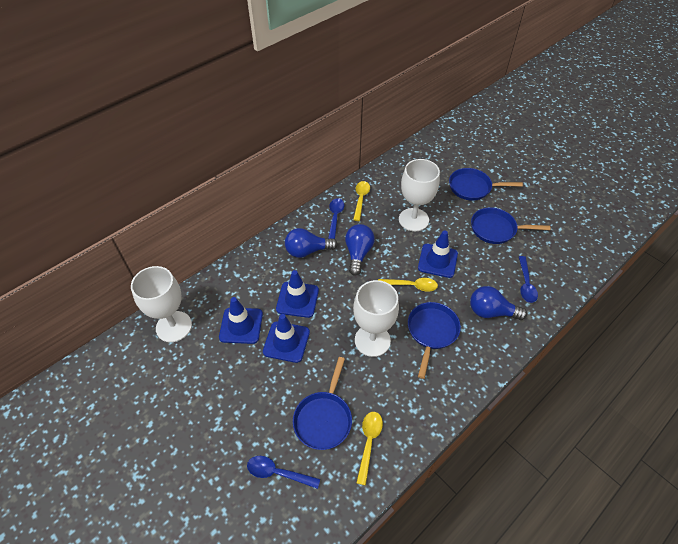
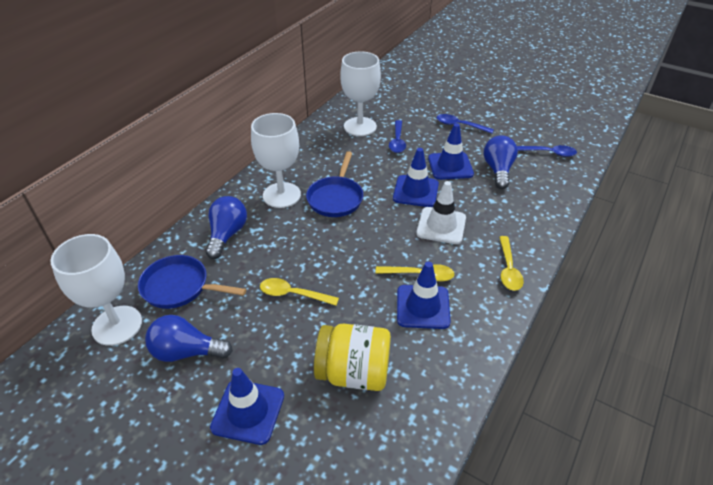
blue pan: [293,357,352,450] [408,302,461,379] [449,168,523,201] [471,207,550,244] = 4 -> [138,255,246,309] [306,151,363,217] = 2
white traffic cone: none = 0 -> [416,181,466,244] = 1
yellow jar: none = 0 -> [314,323,391,391] = 1

